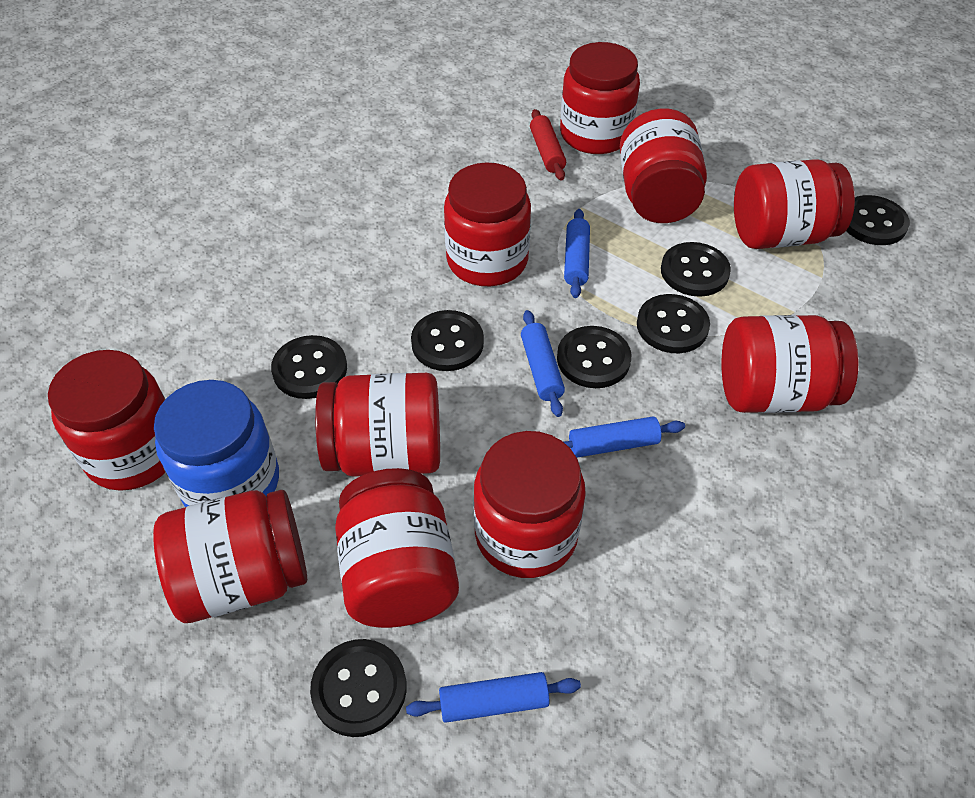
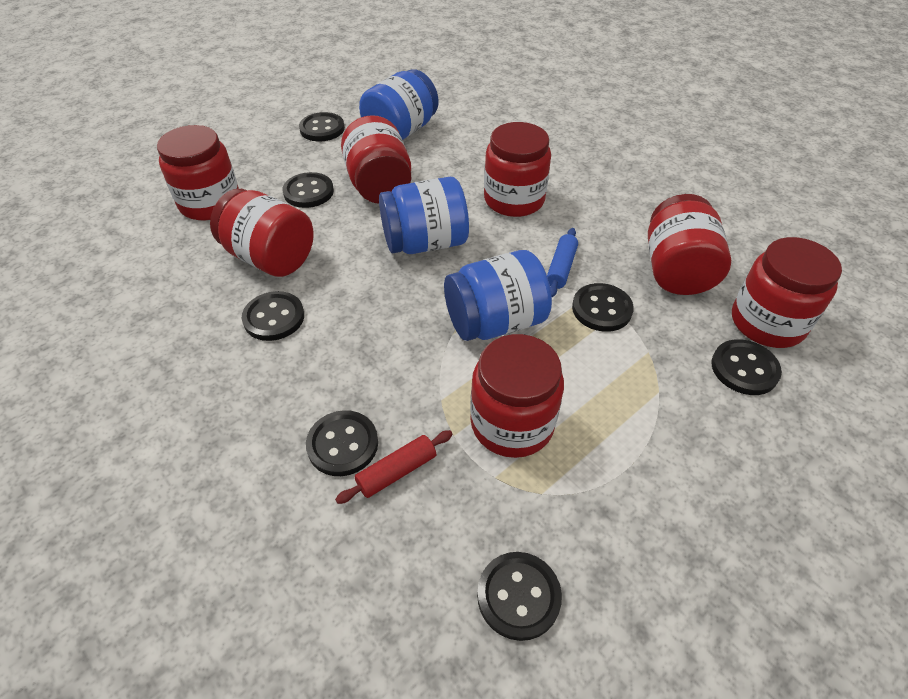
blue jar: [154,380,279,507] = 1 -> [359,69,439,140] [379,177,469,254] [444,250,552,341] = 3
blue rolling pin: [406,672,581,723] [521,310,565,417] [563,416,685,458] [564,209,590,298] = 4 -> [547,228,578,297] = 1
red jar: [48,350,166,491] [153,490,307,623] [315,373,440,477] [335,468,459,628] [444,162,531,286] [474,431,586,578] [560,42,640,154] [620,109,707,223] [722,315,859,413] [734,159,855,249] = 10 -> [157,125,239,220] [210,189,314,277] [341,115,411,203] [470,334,564,458] [484,122,551,217] [648,194,731,295] [732,237,842,348] = 7

